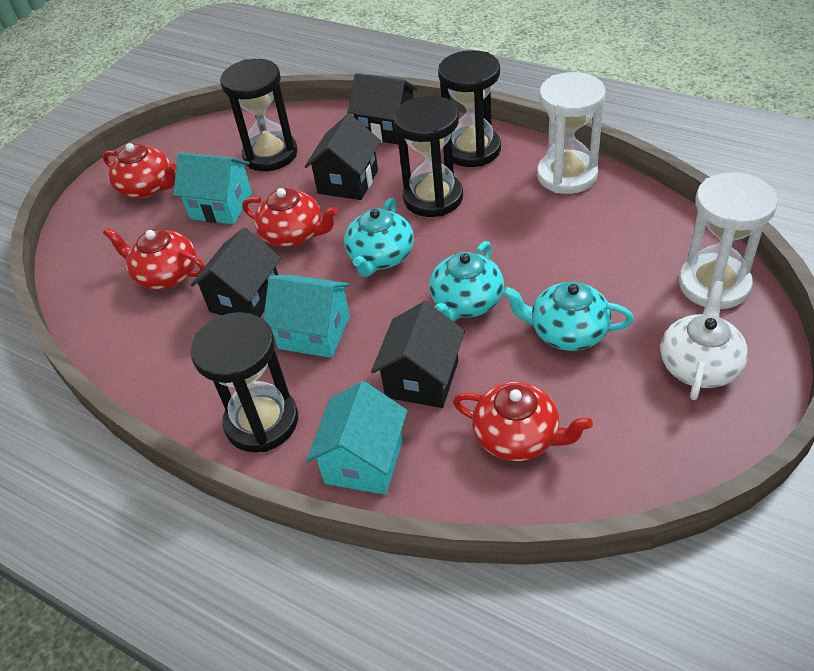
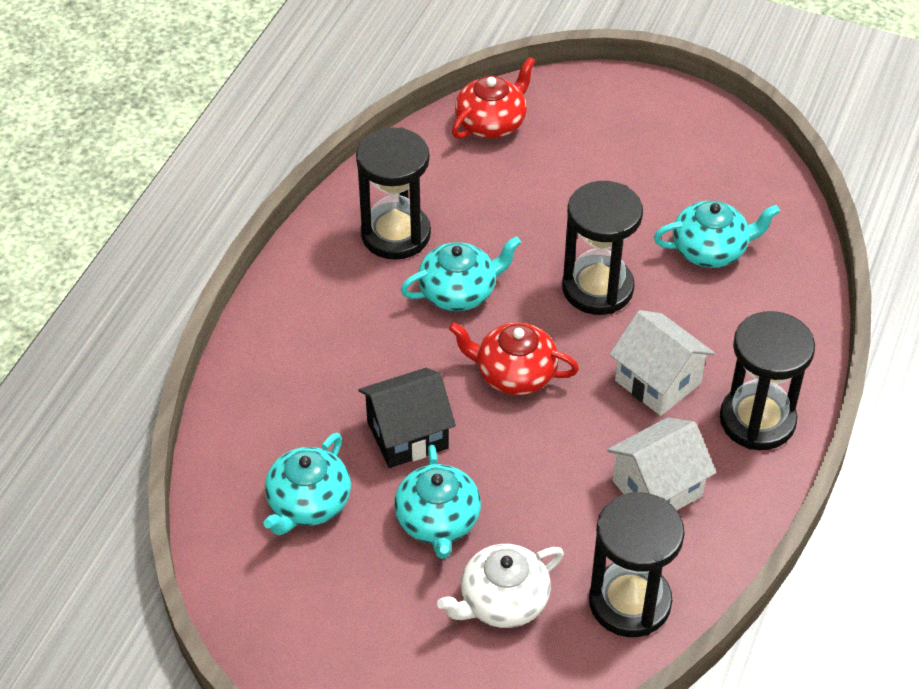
black house: [190,227,281,317] [304,114,381,200] [347,73,418,144] [371,301,465,408] = 4 -> [359,368,456,468] = 1
red teapot: [103,143,176,199] [103,227,205,290] [242,188,338,247] [453,382,593,461] = 4 -> [449,322,579,395] [452,57,536,139] = 2
turquoise house: [173,152,252,224] [263,275,350,358] [306,381,408,495] = 3 -> none = 0
turquoise teapot: [344,198,414,277] [429,241,504,322] [502,282,634,351] = 3 -> [264,432,351,535] [394,445,481,559] [401,236,521,311] [654,201,780,268] = 4
white hourglass: [537,72,606,194] [679,172,778,309] = 2 -> none = 0
white house: none = 0 -> [607,417,716,510] [609,310,715,416] = 2

